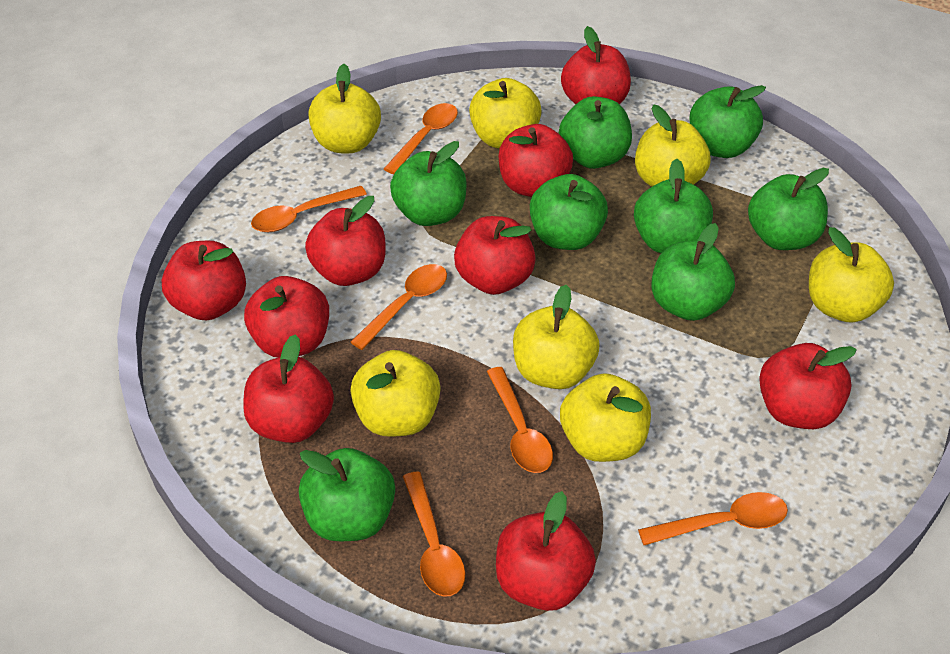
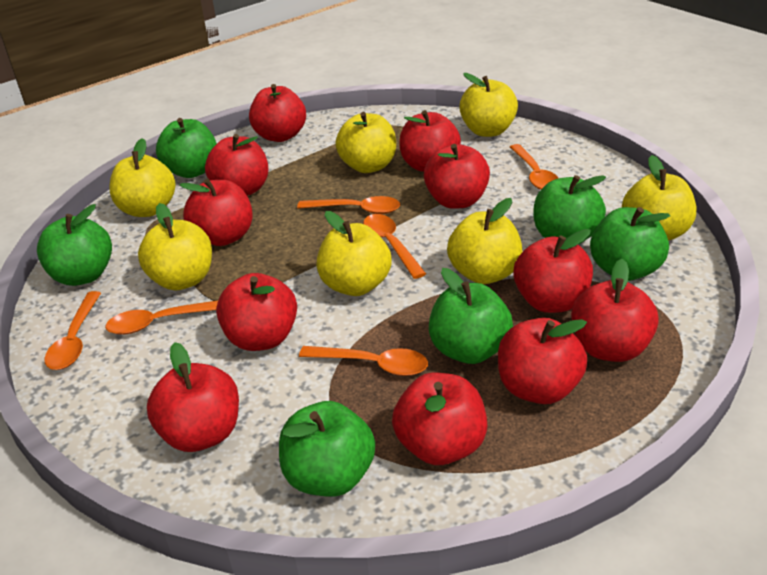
green apple: [299,448,395,541] [390,141,467,226] [530,174,608,250] [559,96,632,169] [634,159,713,253] [651,223,735,321] [690,85,766,158] [748,168,829,250] = 8 -> [37,204,112,286] [156,118,217,178] [279,401,375,497] [429,268,513,364] [534,175,606,243] [590,207,670,281] = 6
red apple: [162,241,246,320] [243,335,334,443] [244,276,329,358] [305,196,385,286] [454,216,536,295] [496,491,596,611] [499,124,573,197] [561,26,631,104] [759,343,857,429] = 9 -> [147,342,239,452] [179,179,253,246] [205,134,268,196] [216,273,297,351] [249,84,306,142] [392,373,487,465] [399,110,461,172] [424,144,490,209] [498,318,587,404] [513,229,593,313] [571,259,659,362] = 11

